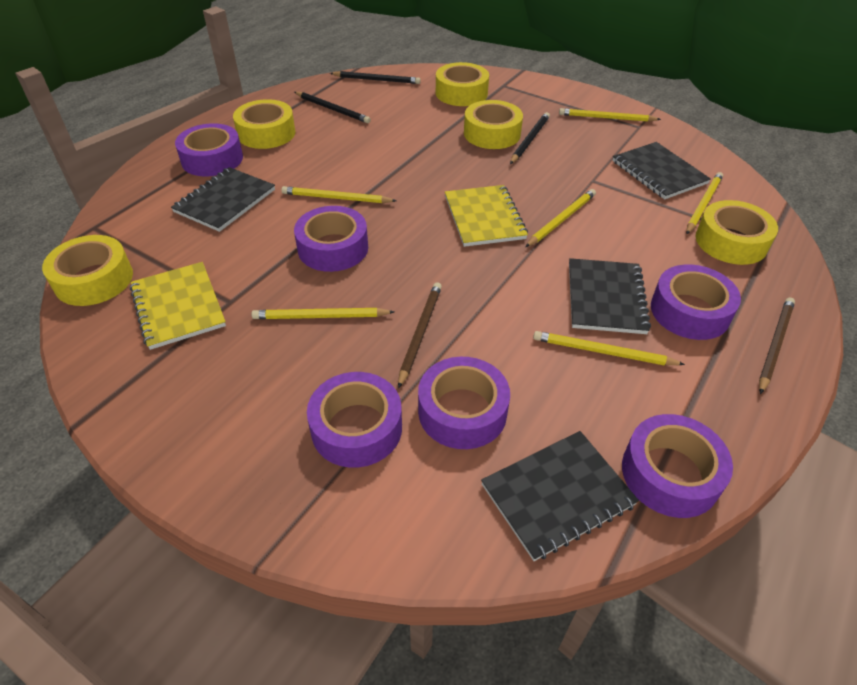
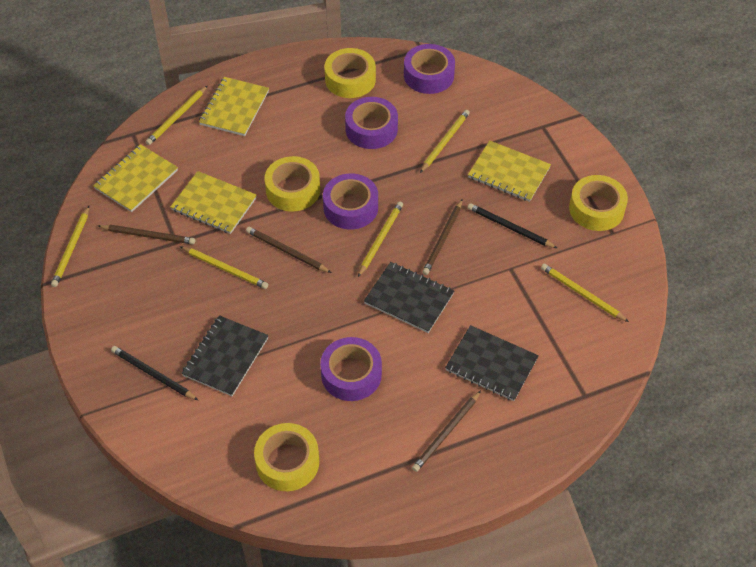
black notebook: [171,167,275,232] [481,431,639,561] [569,258,651,334] [613,142,711,199] = 4 -> [182,315,269,396] [364,262,454,333] [445,325,539,401] = 3
black pencil: [294,92,371,123] [330,71,421,84] [510,112,550,164] = 3 -> [111,346,198,400] [468,203,557,248] = 2
brown pencil: [398,282,442,388] [759,298,795,394] = 2 -> [98,225,195,244] [246,227,332,273] [412,391,481,472] [422,200,462,275] = 4
purple tape: [175,123,243,176] [294,206,368,272] [307,372,402,468] [418,357,510,449] [622,414,733,518] [651,264,741,340] = 6 -> [320,337,382,401] [323,173,378,229] [345,97,398,149] [404,44,455,94] = 4
yellow notebook: [130,262,226,350] [445,185,528,247] = 2 -> [93,144,178,212] [170,171,257,234] [199,77,269,136] [468,141,551,202] = 4
yellow tape: [42,235,133,306] [233,99,296,149] [436,62,489,106] [464,100,523,149] [696,200,778,265] = 5 -> [254,423,319,491] [265,156,320,212] [325,48,376,98] [569,175,628,231] = 4

